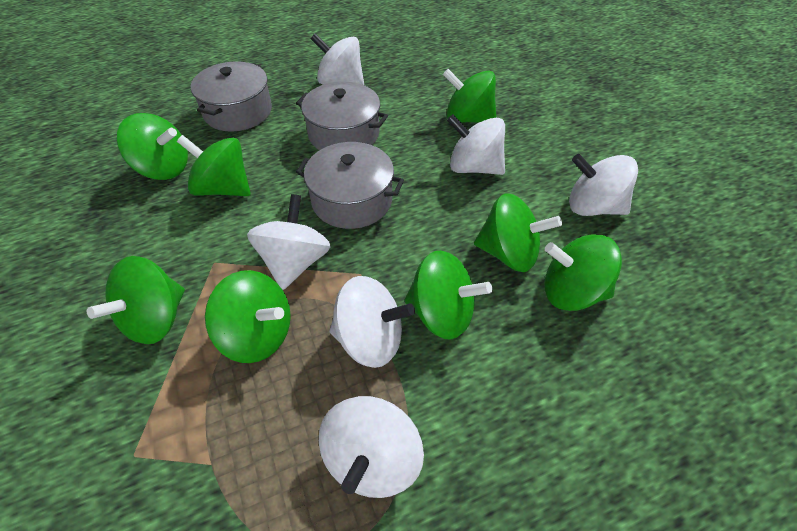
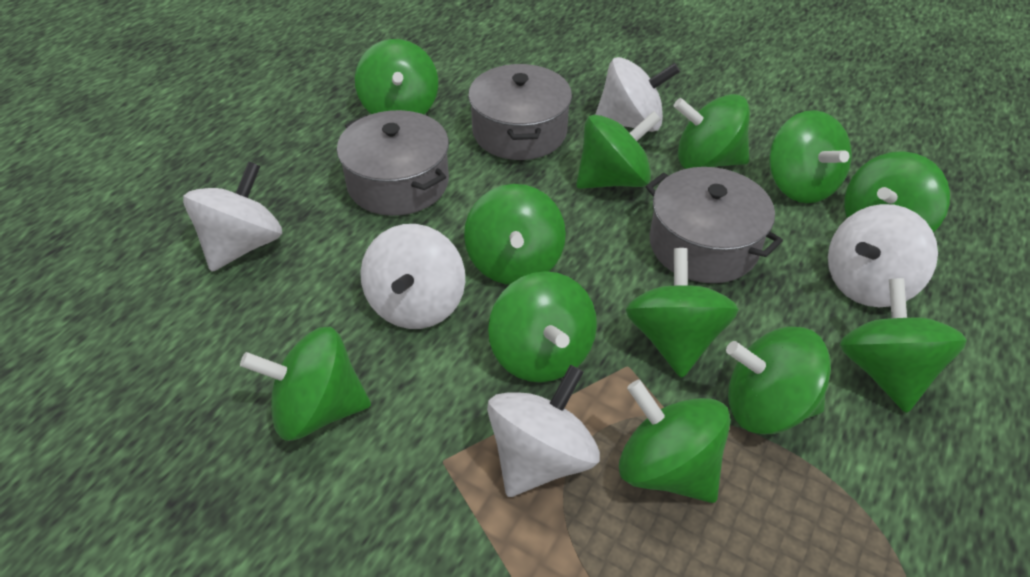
green spinning top: [87,256,185,344] [117,113,188,180] [177,135,251,196] [205,270,291,363] [404,251,492,340] [443,69,497,123] [474,193,562,272] [544,234,622,311] = 8 -> [240,326,371,441] [355,39,438,114] [464,184,566,285] [488,271,597,382] [576,111,661,189] [619,379,731,503] [626,248,739,378] [674,94,750,169] [726,326,831,434] [769,110,852,203] [839,278,967,413] [844,151,950,233] = 12
white spinning top: [247,194,331,290] [311,33,364,85] [319,396,424,498] [330,276,415,368] [447,114,505,175] [569,154,638,216] = 6 -> [183,161,282,272] [360,224,465,329] [487,365,600,497] [595,57,680,132] [828,204,938,307] = 5

